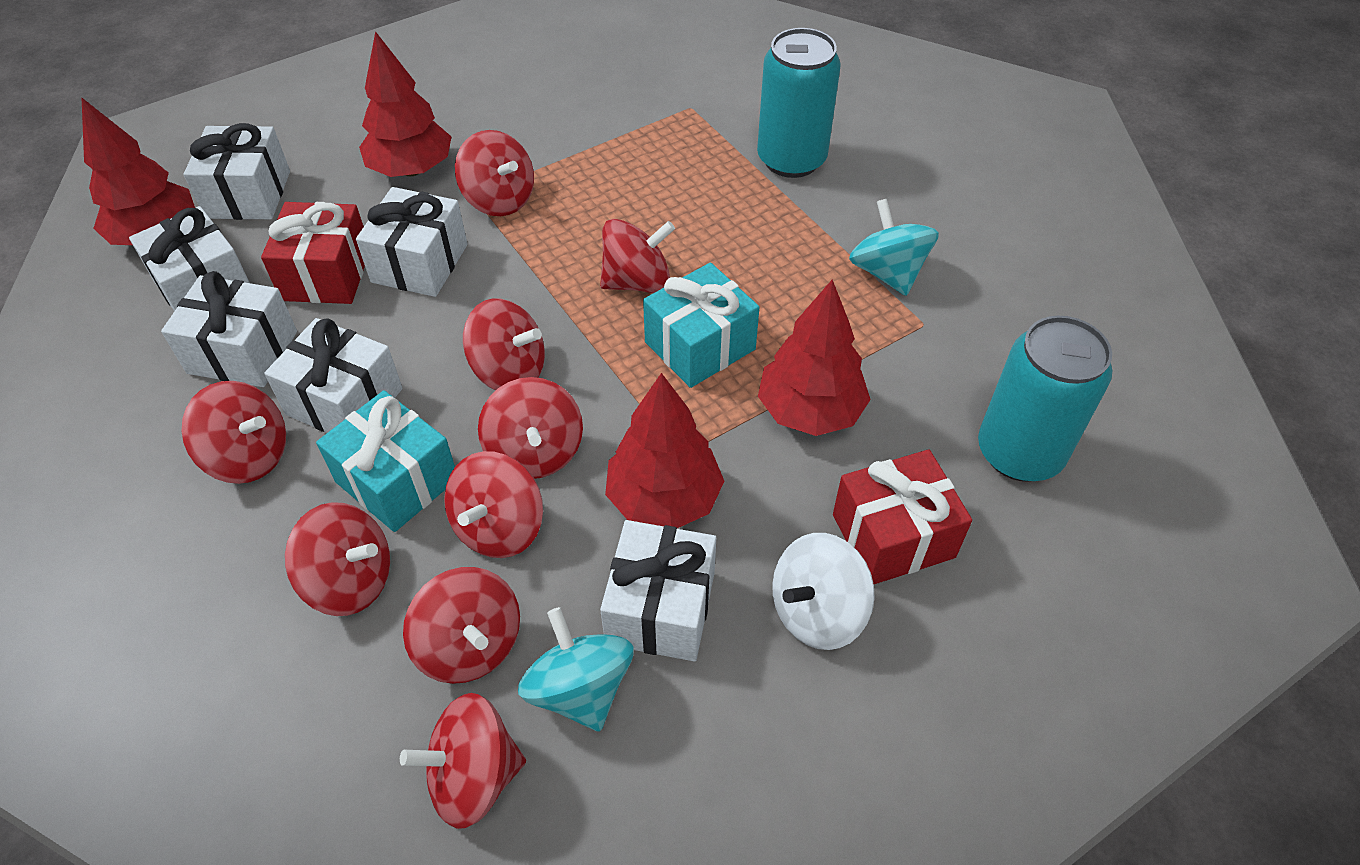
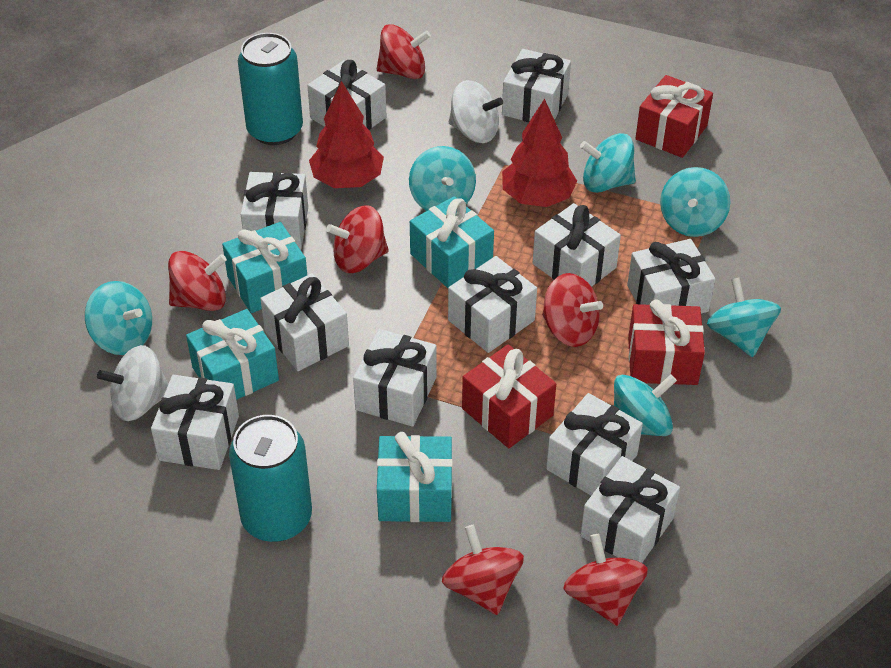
red gift: [261,202,365,304] [833,449,972,584] = 2 -> [462,344,556,448] [628,300,705,385] [635,75,713,158] = 3
red spinning top: [182,381,286,484] [285,502,390,616] [400,693,526,829] [403,567,520,684] [444,451,543,558] [455,130,534,216] [463,298,545,390] [478,377,583,479] [600,219,675,293] = 9 -> [168,251,227,311] [326,205,389,273] [377,24,431,79] [442,525,524,615] [542,273,603,347] [563,534,648,626] = 6
red tree: [81,97,195,245] [359,31,451,177] [605,373,724,528] [758,279,871,436] = 4 -> [309,81,384,188] [502,98,577,207] = 2
turquoise gift: [316,390,455,532] [643,263,760,388] = 2 -> [186,309,279,400] [222,222,307,313] [377,432,453,522] [410,196,494,288] = 4
turquoise spinning top: [518,607,634,732] [849,199,939,296] = 2 -> [85,281,152,355] [409,146,476,211] [580,133,636,193] [614,374,677,436] [660,167,731,237] [707,277,781,357] = 6
white gift: [129,206,250,311] [161,271,297,387] [184,123,290,220] [264,318,402,433] [356,187,468,297] [600,520,716,661] = 6 -> [151,375,239,470] [241,172,308,250] [260,273,349,371] [307,60,387,130] [353,329,437,427] [448,256,537,353] [502,49,571,122] [533,203,621,287] [546,393,643,495] [580,456,680,563] [627,239,716,314] = 11
white spinning top: [772,533,874,650] = 1 -> [97,345,168,421] [449,80,503,143] = 2

